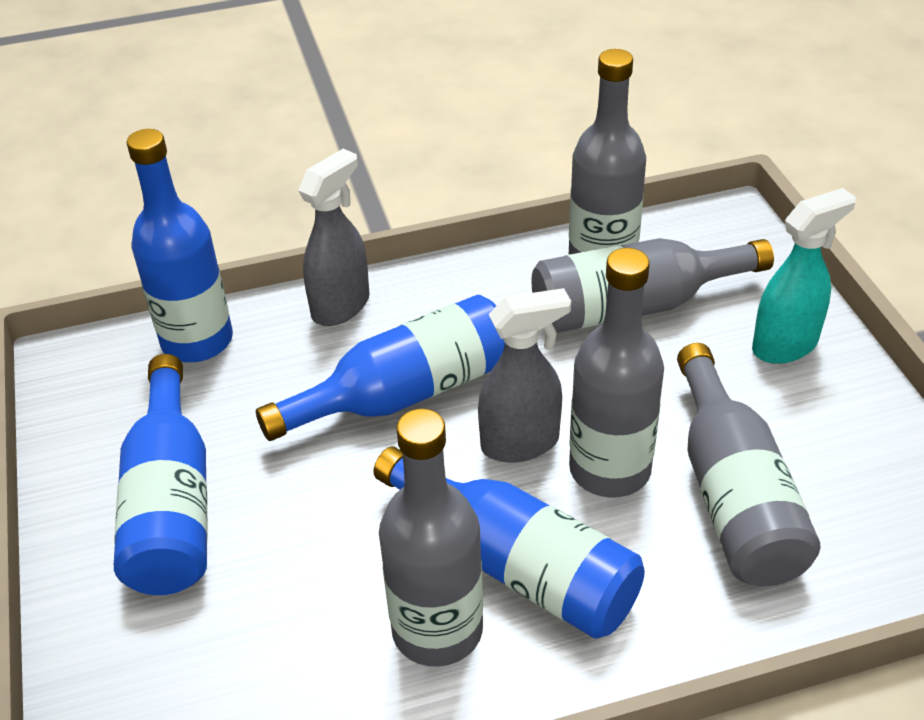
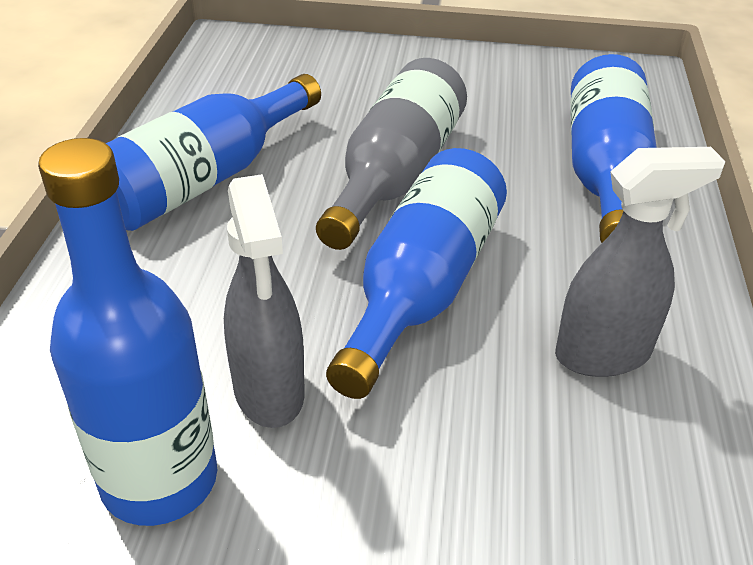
grey bottle: [379,409,483,667] [531,238,774,333] [569,49,646,255] [569,248,664,498] [677,343,821,586] = 5 -> [316,58,467,250] = 1
turquoise spray bottle: [752,188,856,364] = 1 -> none = 0

